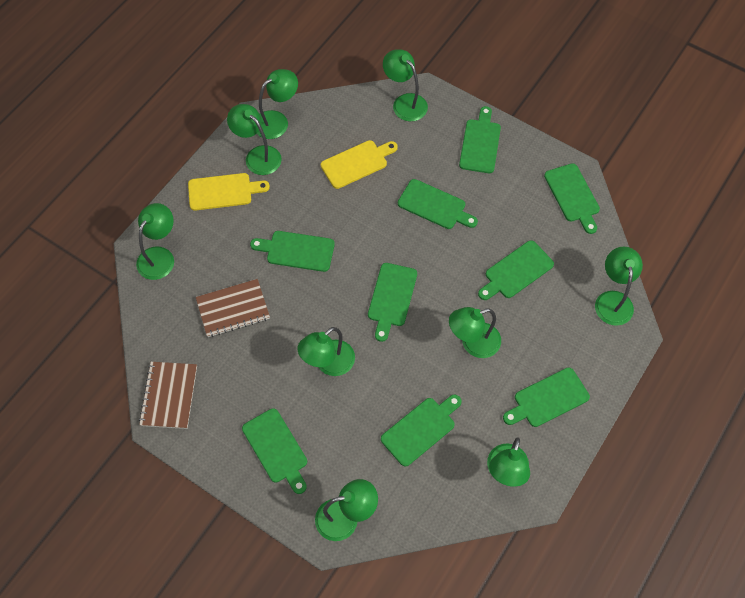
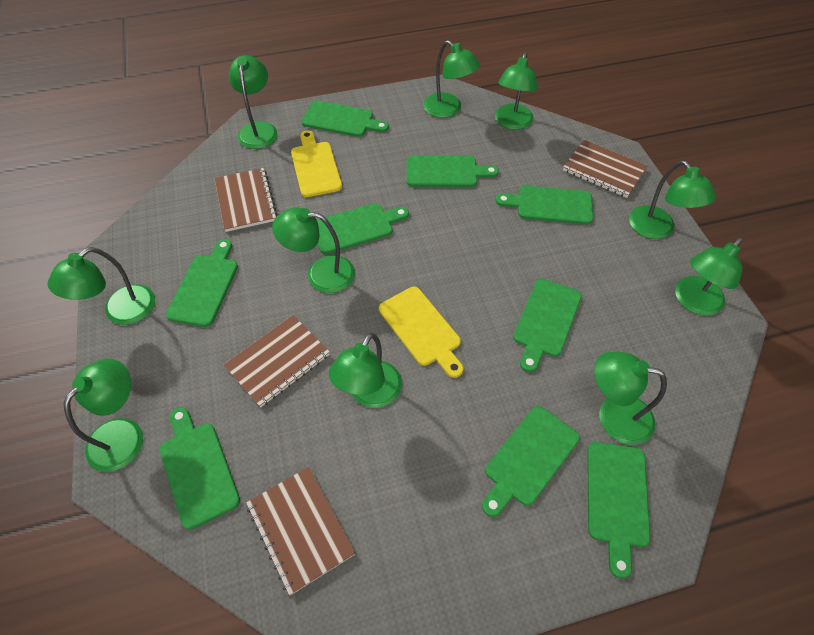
brown notebook: [139,362,197,429] [196,279,270,337] = 2 -> [215,168,277,232] [224,315,330,407] [246,467,355,595] [563,140,647,198] = 4
green lamp: [136,203,174,280] [227,104,282,175] [257,69,298,139] [298,327,355,376] [315,479,378,541] [383,49,428,121] [449,307,501,358] [487,437,530,487] [595,247,643,326] = 9 -> [48,247,155,325] [64,359,143,472] [229,55,278,149] [272,207,355,293] [329,333,402,408] [423,40,480,118] [495,52,538,130] [594,352,667,445] [629,160,716,239] [675,238,743,316] = 10

